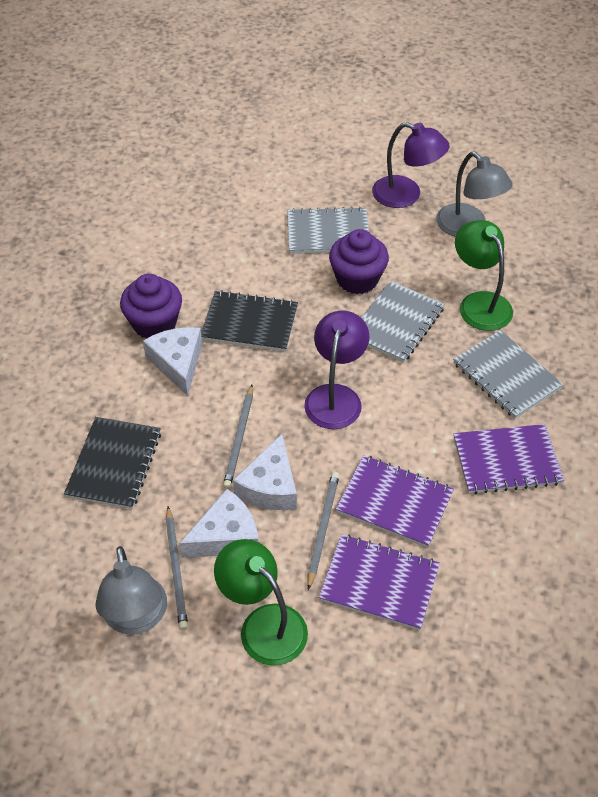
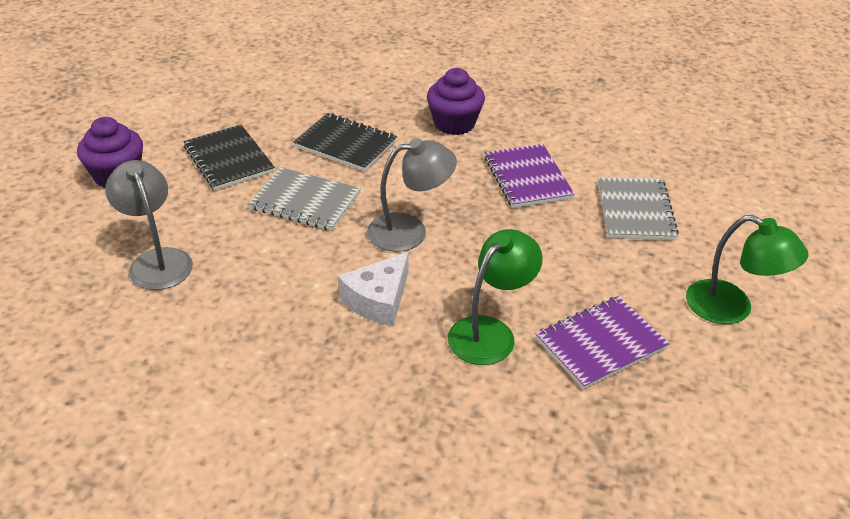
grey notebook: [287,207,369,254] [361,281,445,363] [453,330,564,419] = 3 -> [249,167,361,231] [598,177,679,240] = 2
grey pencil: [165,507,188,630] [223,385,253,489] [307,472,339,590] = 3 -> none = 0
purple lamp: [304,310,369,429] [372,122,450,208] = 2 -> none = 0
purple notebook: [319,534,440,630] [336,455,454,548] [454,424,564,494] = 3 -> [485,144,575,208] [535,296,670,389] = 2
white cheese: [143,327,202,396] [180,489,258,558] [233,434,297,510] = 3 -> [338,252,409,326] = 1

